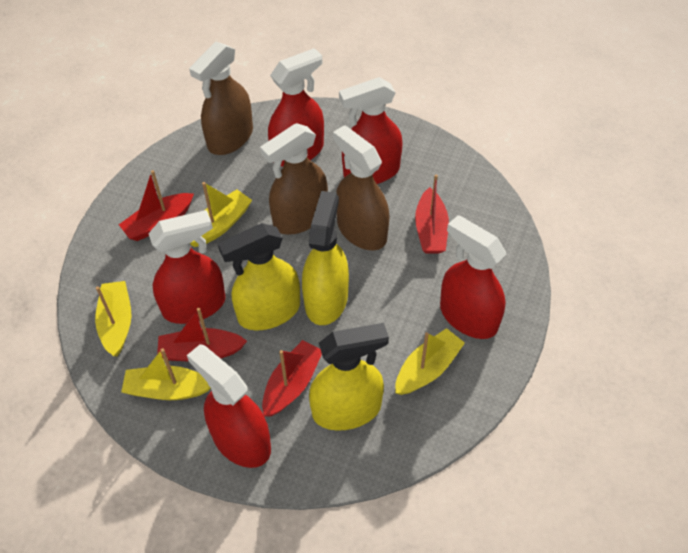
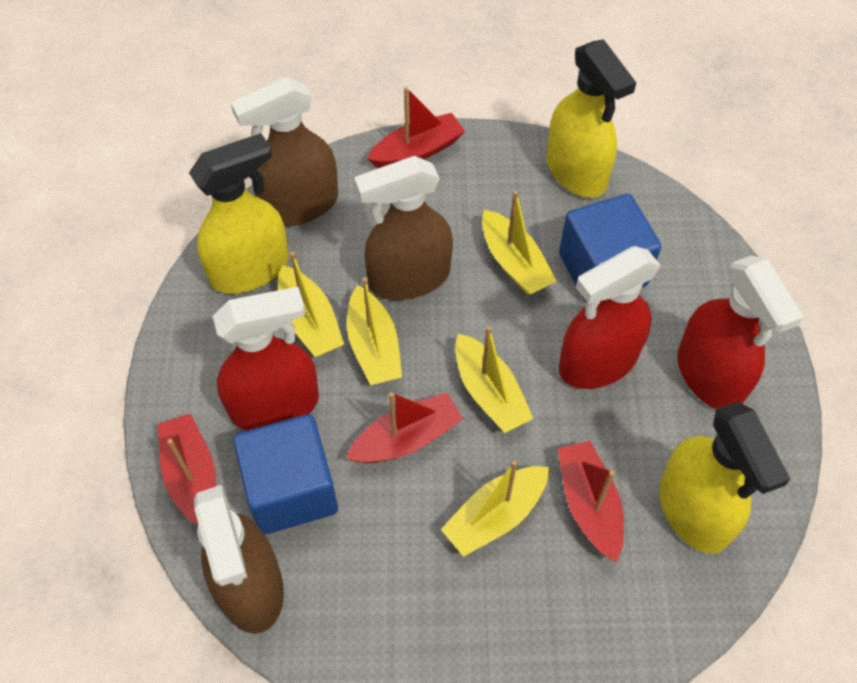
blue cube: none = 0 -> [233,414,338,534] [559,194,661,303] = 2
red spray bottle: [148,210,226,324] [187,344,271,468] [268,48,324,166] [339,77,403,184] [440,215,506,339] = 5 -> [213,287,319,431] [559,246,661,389] [677,255,804,409] = 3
yellow boat: [95,281,132,357] [121,348,211,400] [190,182,252,247] [395,328,465,395] = 4 -> [278,252,344,357] [347,277,402,385] [441,460,549,557] [455,326,534,433] [482,191,557,295] = 5

